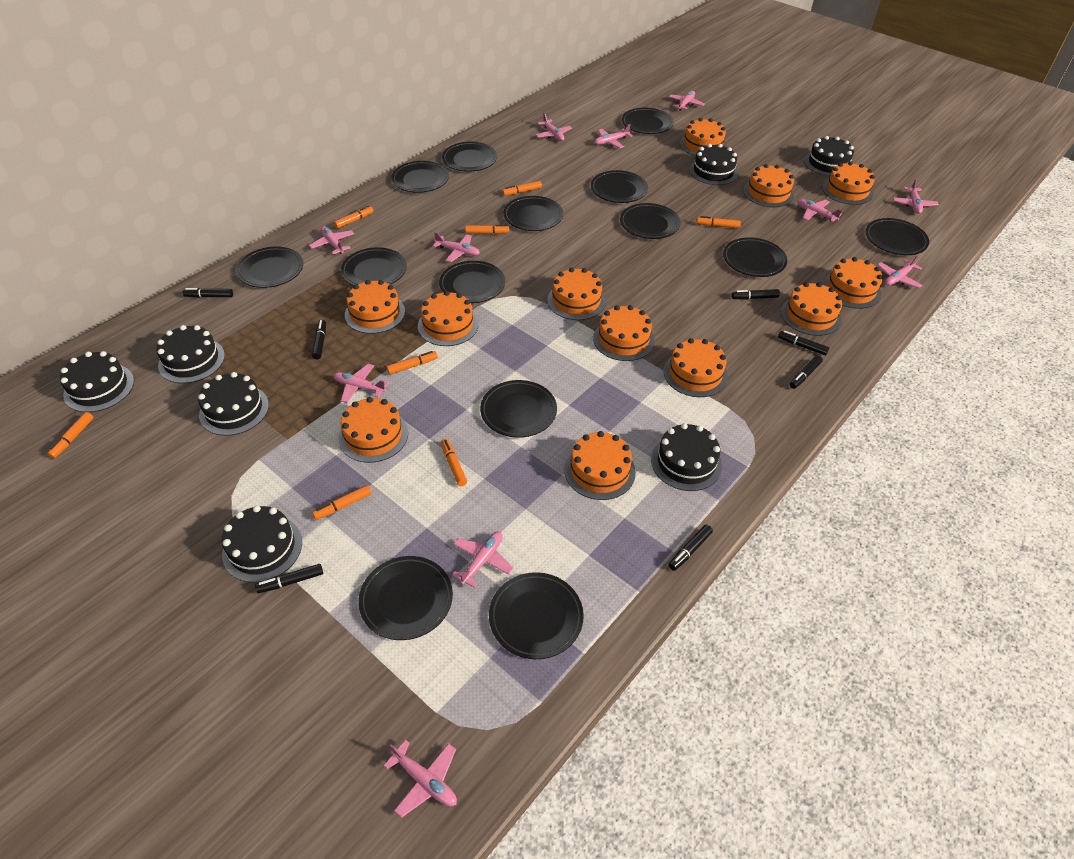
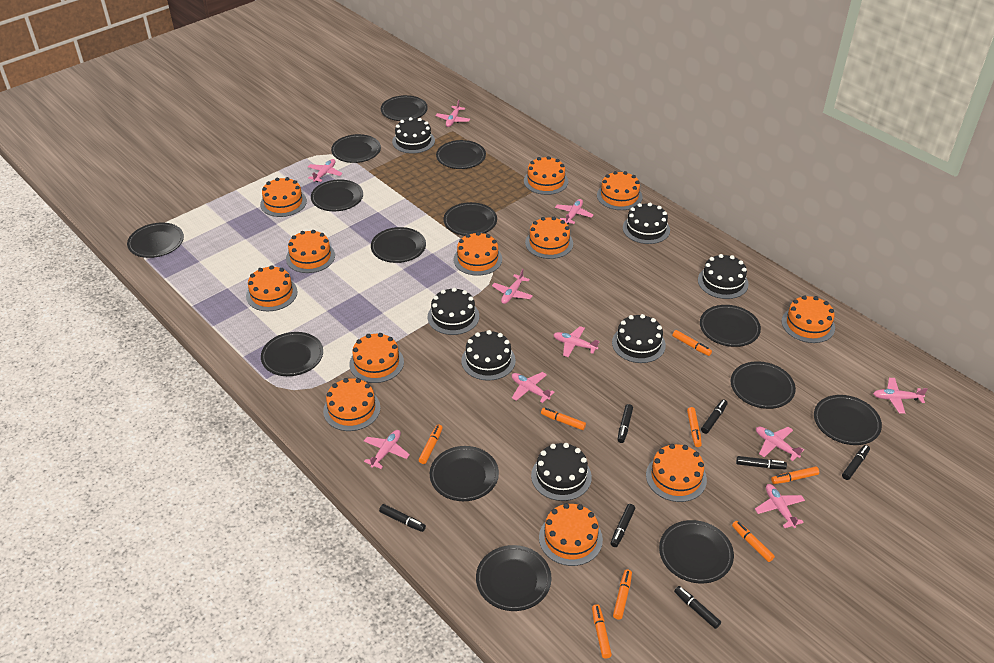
pink plane: [309,226,354,254] [333,364,389,403] [384,740,457,818] [433,232,480,262] [452,531,513,588] [535,113,572,141] [594,124,633,148] [669,91,705,111] [798,199,842,222] [877,255,922,288] [893,179,939,214] = 11 -> [308,159,342,182] [364,430,410,469] [436,100,470,127] [492,269,533,304] [512,372,555,403] [553,326,600,357] [555,199,594,224] [755,484,805,528] [756,427,804,461] [873,378,928,414] = 10

